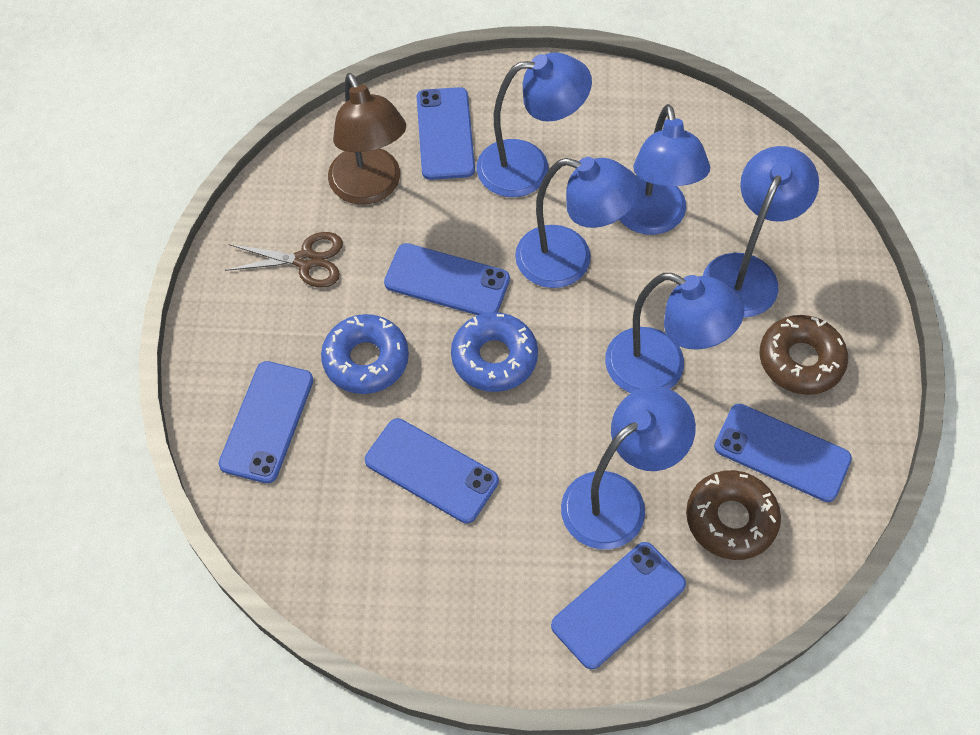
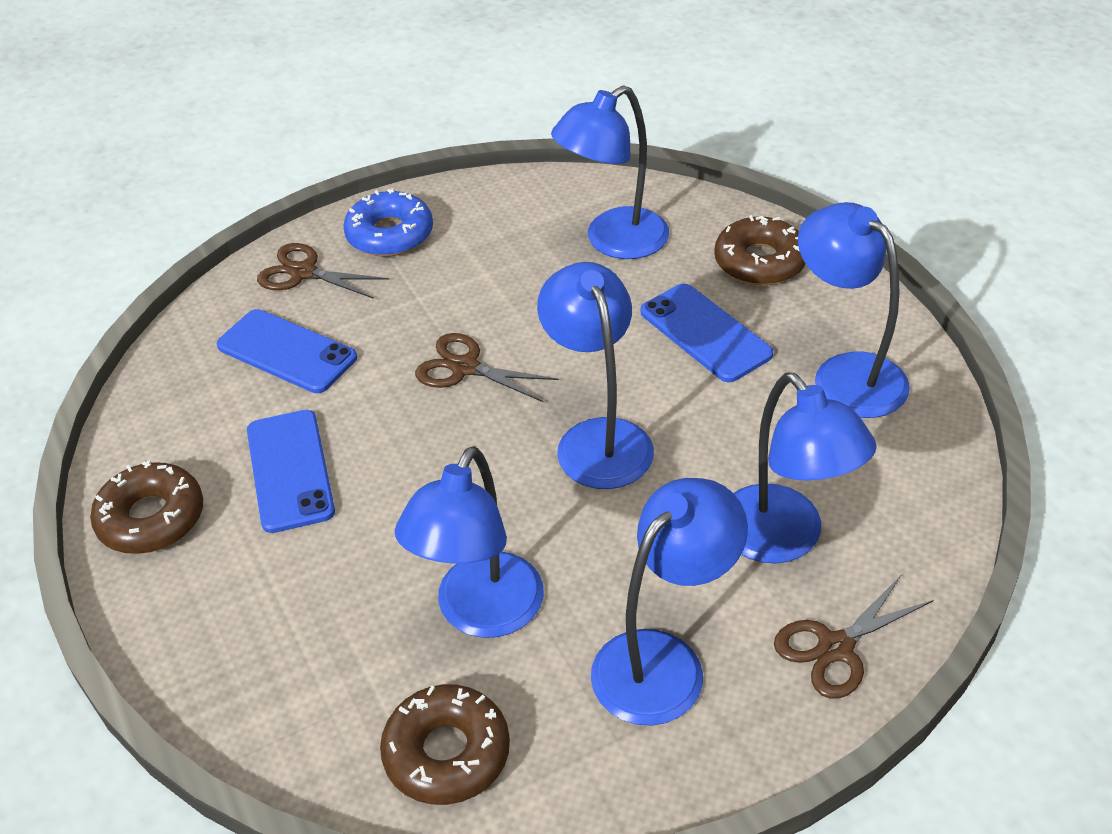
blue donut: [321,314,409,394] [451,312,538,392] = 2 -> [343,189,433,257] = 1
blue phone: [218,361,313,483] [365,418,499,523] [384,243,510,315] [416,87,475,180] [551,542,686,670] [714,404,852,502] = 6 -> [217,309,357,393] [247,410,335,533] [641,283,773,382] = 3
brown donut: [686,470,781,560] [760,315,848,395] = 2 -> [90,461,203,554] [380,684,510,805] [714,215,806,286] = 3
brown lamp: [328,73,406,205] = 1 -> none = 0
brown scissors: [225,232,343,288] = 1 -> [257,243,389,299] [415,333,559,403] [774,574,934,699] = 3

